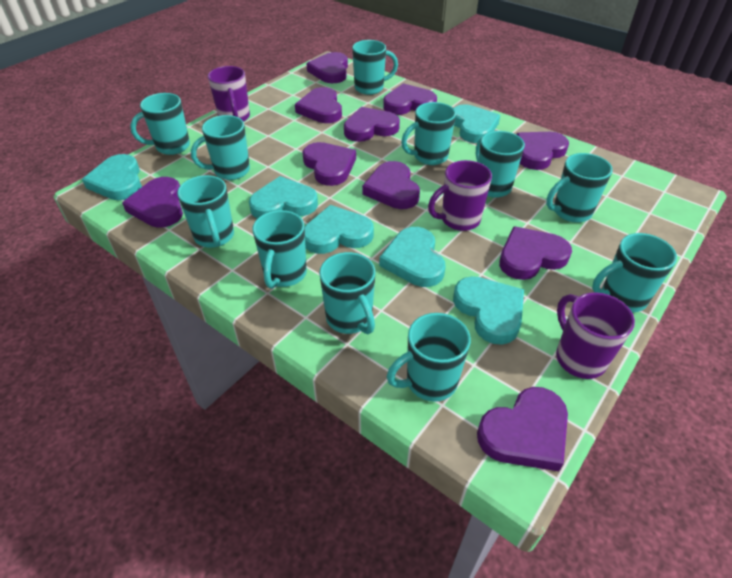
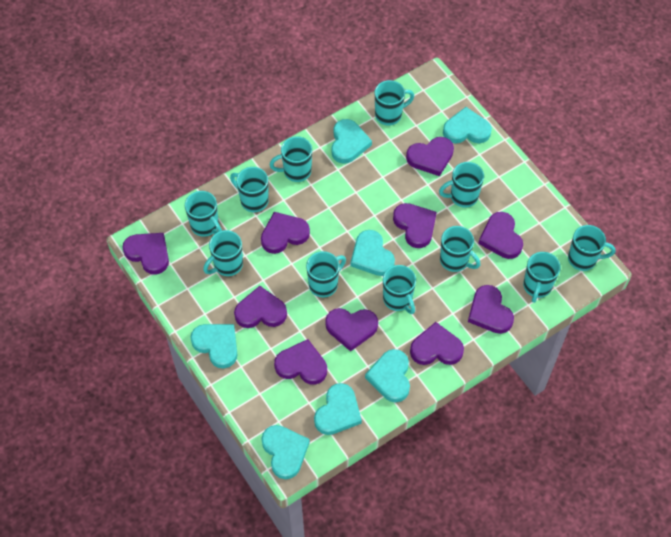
purple mug: [208,66,250,122] [428,160,492,231] [556,292,635,379] = 3 -> none = 0
turquoise heart: [82,154,142,200] [249,176,318,219] [304,205,374,254] [379,227,446,287] [453,276,524,345] [454,104,500,143] = 6 -> [190,324,238,368] [261,425,310,479] [314,383,362,435] [331,119,372,164] [350,230,395,276] [365,349,410,403] [443,107,492,144] = 7

